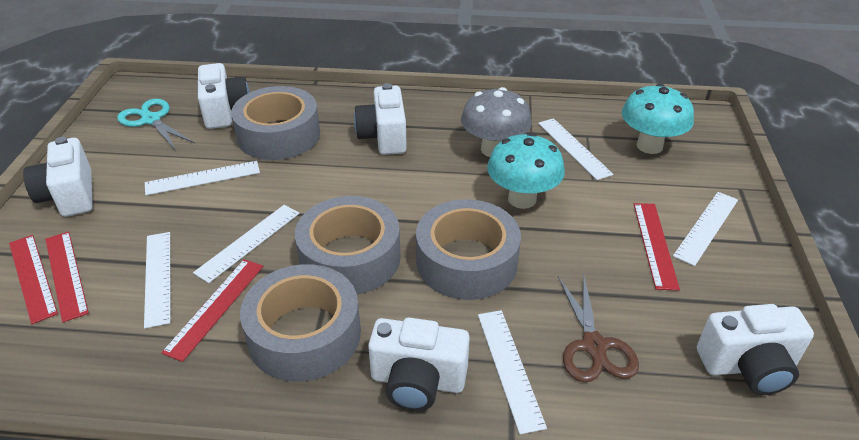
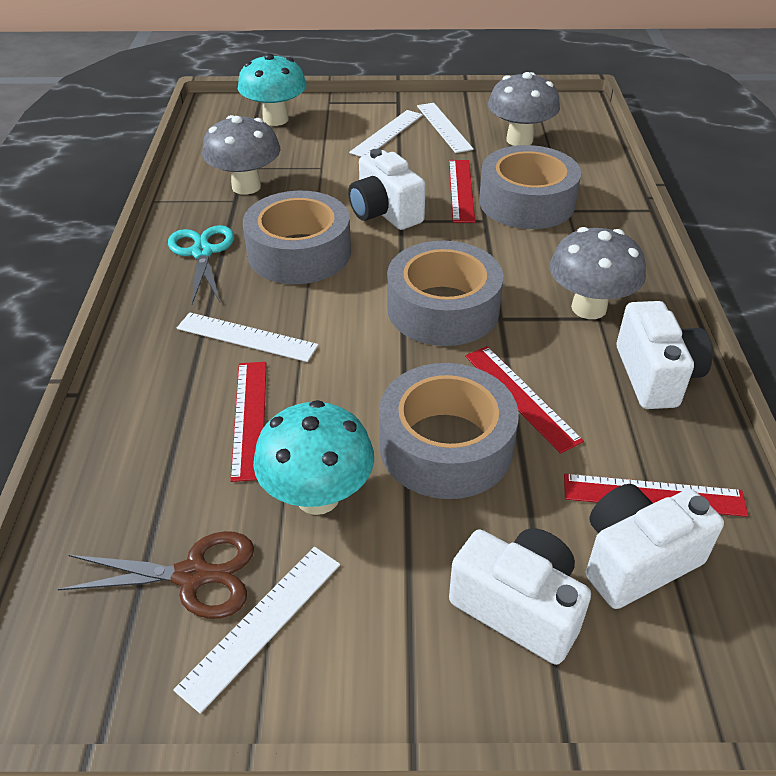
grey mushroom: [461,87,532,157] = 1 -> [202,115,280,194] [488,72,560,146] [550,227,646,319] = 3
white camera: [23,137,93,217] [198,63,250,129] [354,83,407,155] [368,318,470,411] [697,304,814,395] = 5 -> [348,149,426,230] [449,528,591,665] [586,484,724,609] [617,301,712,409] = 4
white ruler: [144,232,170,329] [145,161,260,195] [193,205,300,283] [478,310,547,434] [538,118,613,180] [673,192,738,266] = 6 -> [173,547,340,714] [177,312,318,362] [349,110,423,157] [417,103,474,153] = 4

